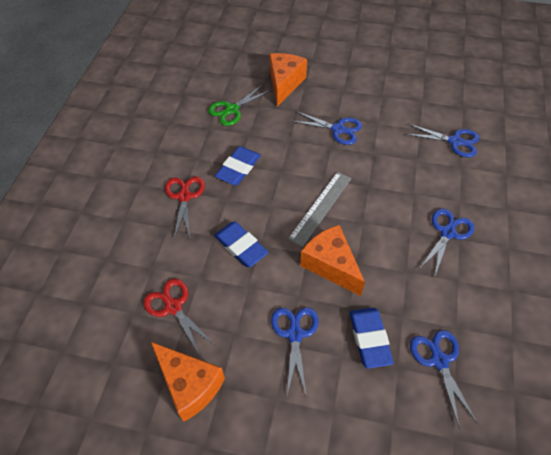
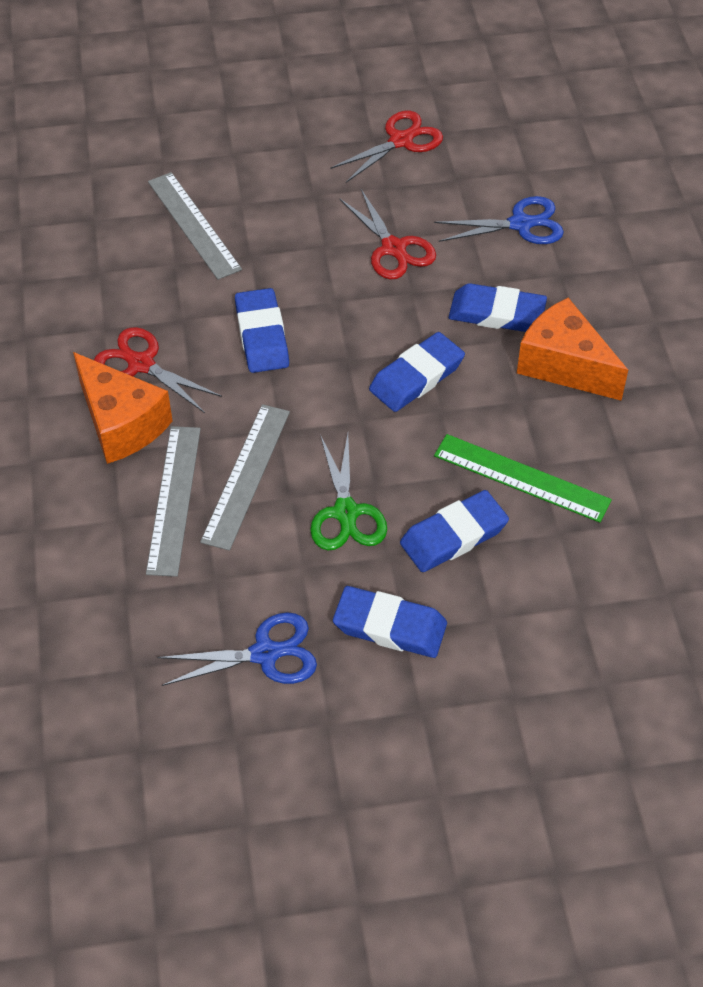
blue eraser: [214,222,269,267] [215,146,261,185] [350,308,394,369] = 3 -> [235,288,289,373] [333,586,447,658] [369,332,465,412] [400,490,509,572] [449,283,547,332] = 5
blue scissors: [271,308,319,398] [291,111,362,145] [405,124,479,157] [410,330,478,427] [419,208,474,278] = 5 -> [157,612,317,686] [434,196,564,244] = 2
green ruler: none = 0 -> [434,434,612,523] = 1
grey ruler: [288,172,351,247] = 1 -> [146,426,201,577] [148,172,242,280] [200,404,290,551] = 3
orange cheese: [151,342,225,422] [269,53,307,107] [300,225,365,296] = 3 -> [73,352,173,464] [517,297,628,401] = 2
red scissors: [143,278,216,355] [165,177,205,239] = 2 -> [94,327,222,413] [330,111,443,183] [340,189,436,279] = 3

